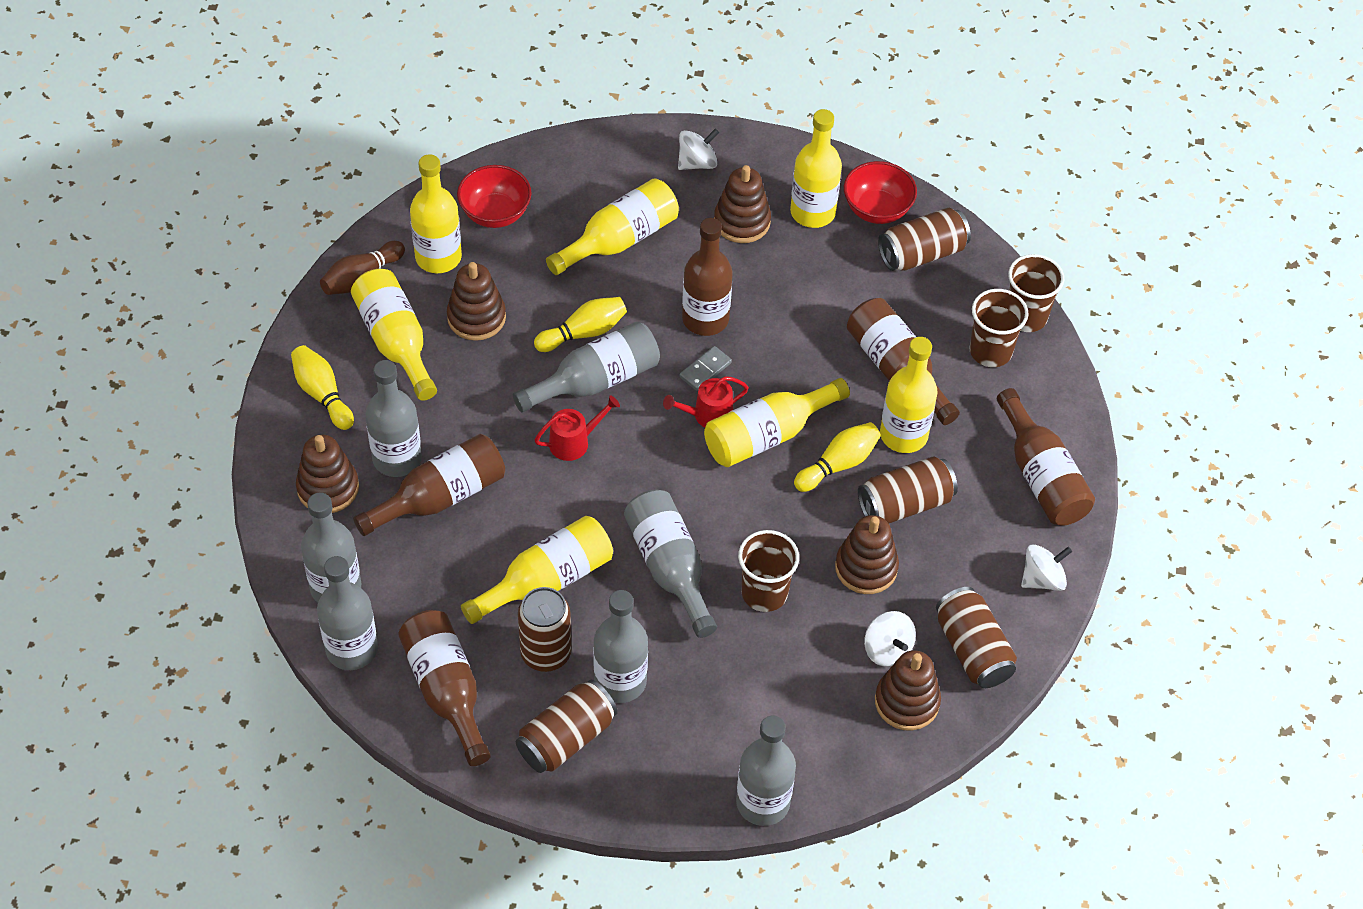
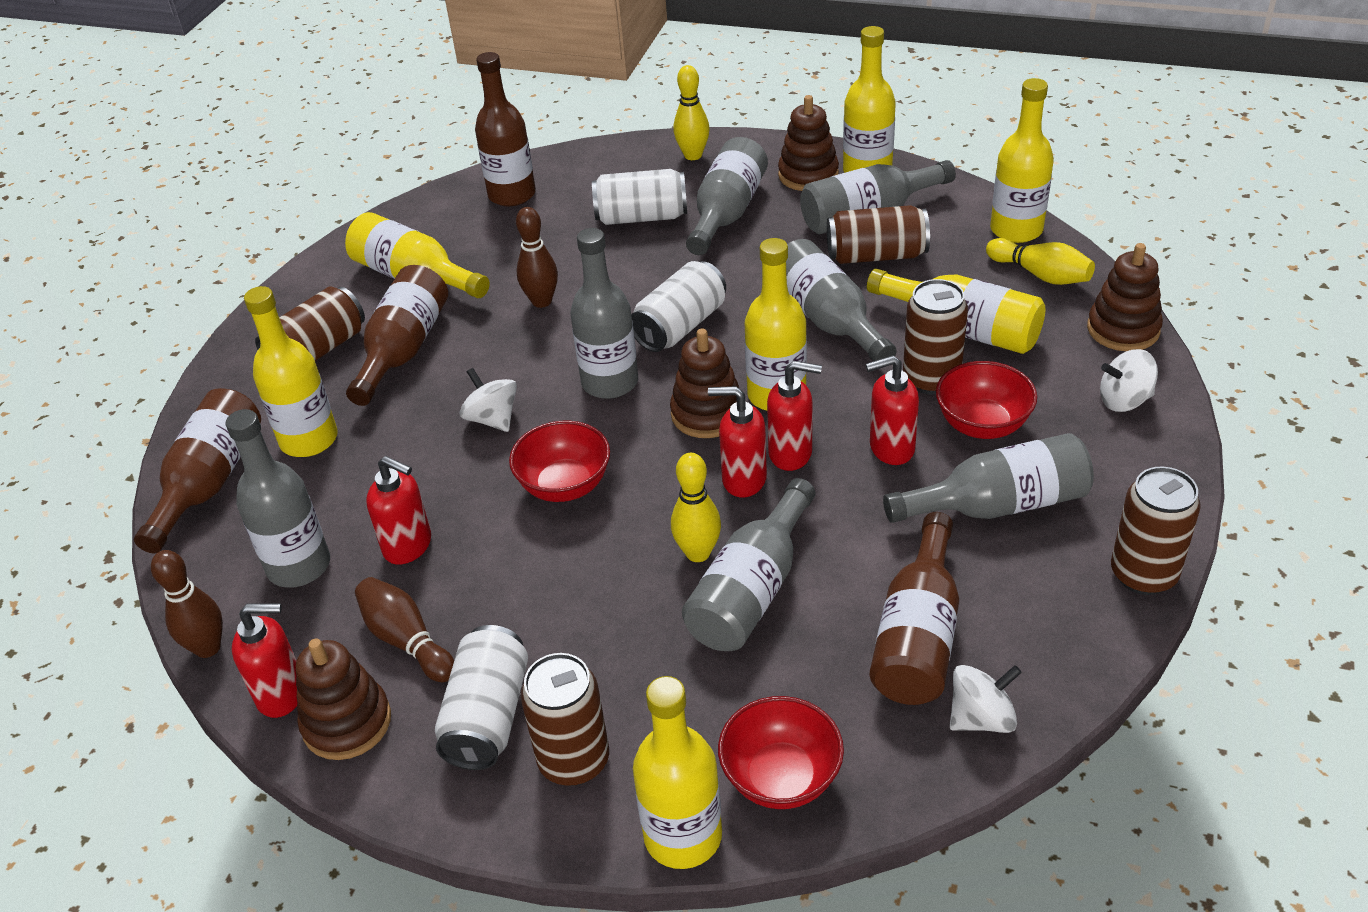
brown bottle: [353,434,505,536] [398,610,491,766] [682,218,733,336] [847,298,960,425] [997,388,1095,526] = 5 -> [134,388,261,553] [346,265,448,406] [475,52,536,206] [869,512,959,705] = 4
brown bowling pin: [320,241,405,295] = 1 -> [151,550,223,658] [355,577,454,682] [516,207,558,308] = 3
brown cup: [738,530,799,612] [969,289,1029,367] [1008,254,1064,332] = 3 -> none = 0
brown stacking toy: [296,434,359,513] [447,262,506,341] [714,165,771,243] [835,515,899,594] [875,650,941,731] = 5 -> [296,639,391,760] [670,328,739,438] [778,95,839,191] [1087,243,1163,351] = 4
grey domino: [679,346,732,391] = 1 -> none = 0
red bowl: [457,165,532,228] [844,161,917,224] = 2 -> [509,421,610,502] [718,696,844,809] [936,361,1037,439] = 3
red soap dispenser: none = 0 -> [232,603,297,718] [366,456,431,565] [708,386,767,497] [767,361,822,471] [865,355,919,465] = 5
red watering can: [534,395,620,461] [663,376,749,428] = 2 -> none = 0
white can: none = 0 -> [435,625,528,770] [592,169,687,225] [631,261,726,352] = 3

